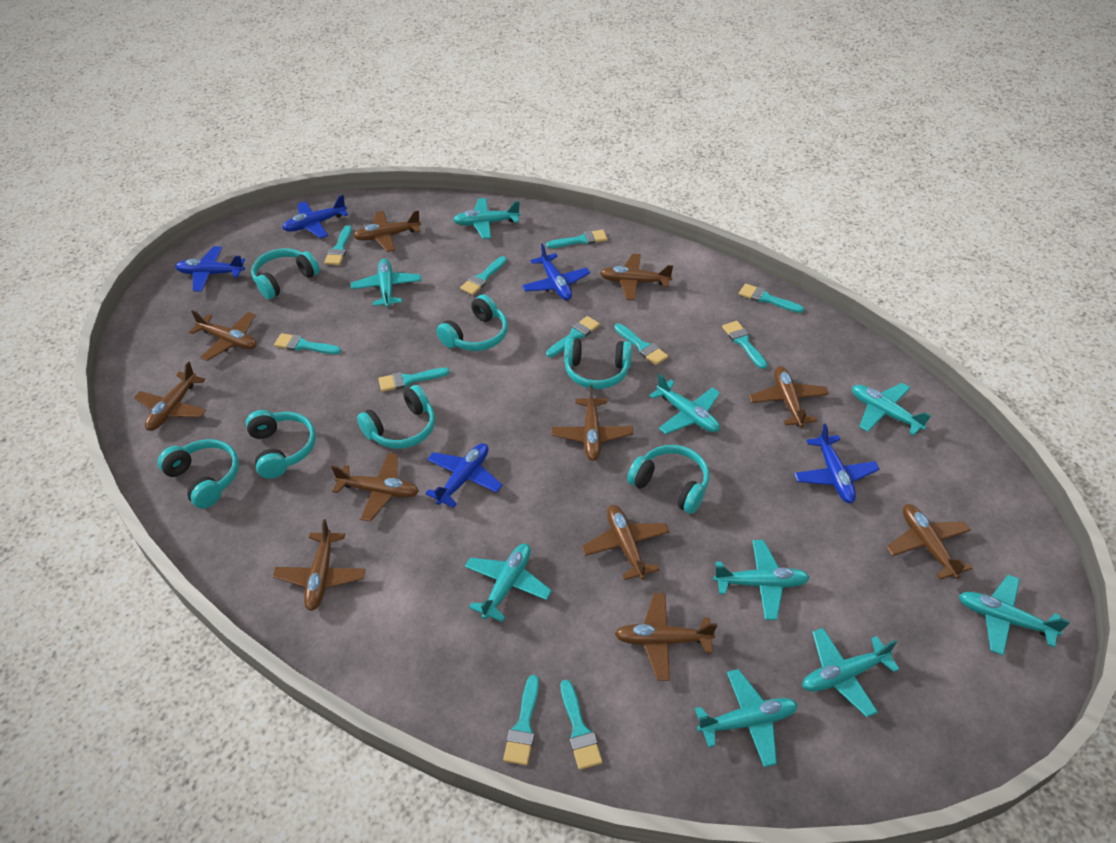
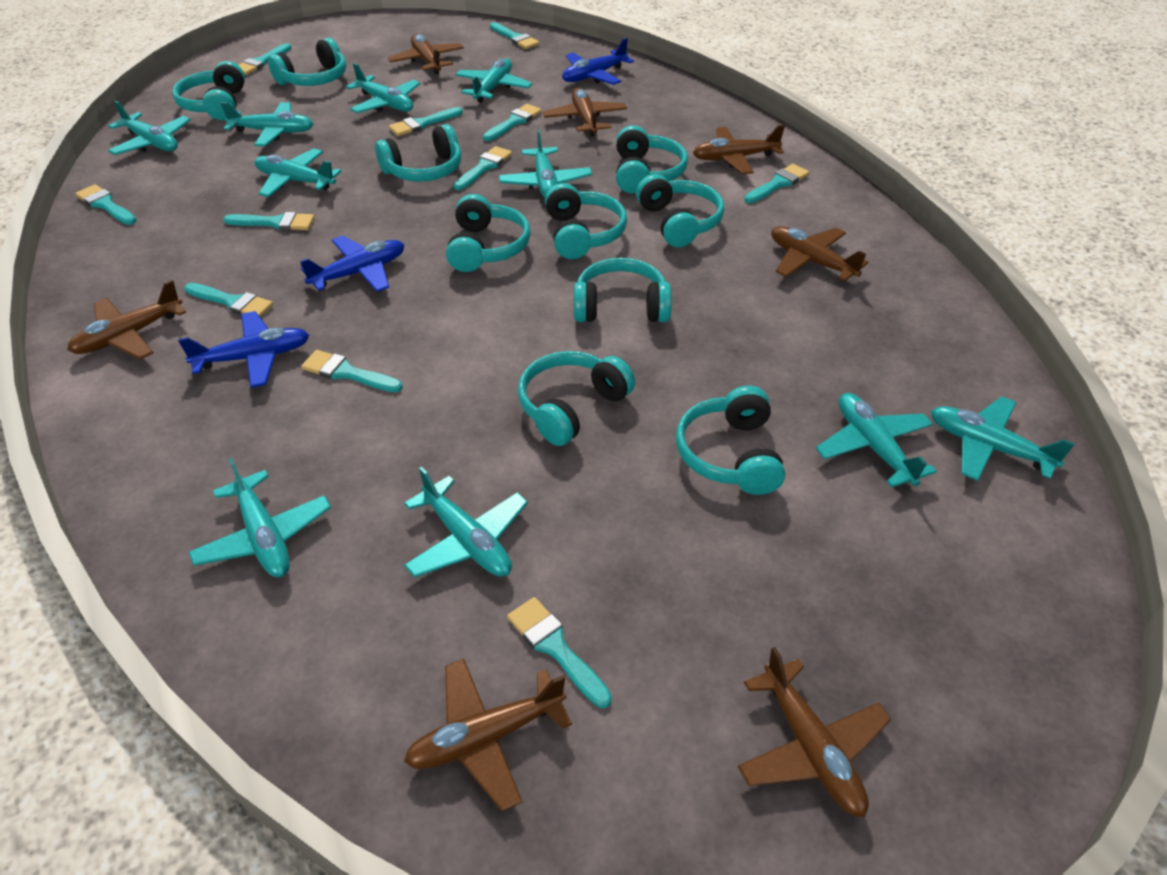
blue plane: [175,246,245,292] [282,195,348,239] [425,443,503,508] [522,243,590,300] [794,423,879,503] = 5 -> [178,311,309,388] [300,236,405,292] [562,38,634,85] = 3
brown plane: [134,361,206,431] [189,310,257,361] [273,519,366,611] [331,453,419,521] [353,211,421,252] [551,385,633,461] [582,505,670,580] [600,254,673,300] [615,593,717,681] [749,366,829,428] [886,504,972,580] = 11 -> [67,280,186,359] [387,34,464,74] [404,659,572,811] [543,87,627,136] [693,125,785,174] [738,647,892,817] [771,226,868,282] = 7
turquoise headphones: [158,439,239,509] [246,410,316,479] [251,248,320,299] [357,385,435,449] [436,294,508,351] [564,338,632,389] [627,445,710,514] = 7 -> [172,61,245,120] [268,38,346,86] [375,124,461,182] [446,194,531,272] [518,351,635,446] [545,183,627,259] [574,258,672,322] [616,125,688,194] [636,174,724,247] [676,386,785,495] = 10
turquoise plane: [351,258,421,307] [453,198,520,239] [465,543,552,622] [649,374,720,434] [695,669,798,767] [713,540,810,620] [802,628,899,717] [852,383,931,435] [959,575,1070,655] = 9 -> [108,101,191,155] [189,458,331,577] [221,102,314,146] [254,149,342,197] [346,63,420,113] [404,467,528,578] [455,58,532,103] [499,129,592,198] [816,393,937,488] [931,396,1075,481] = 10

